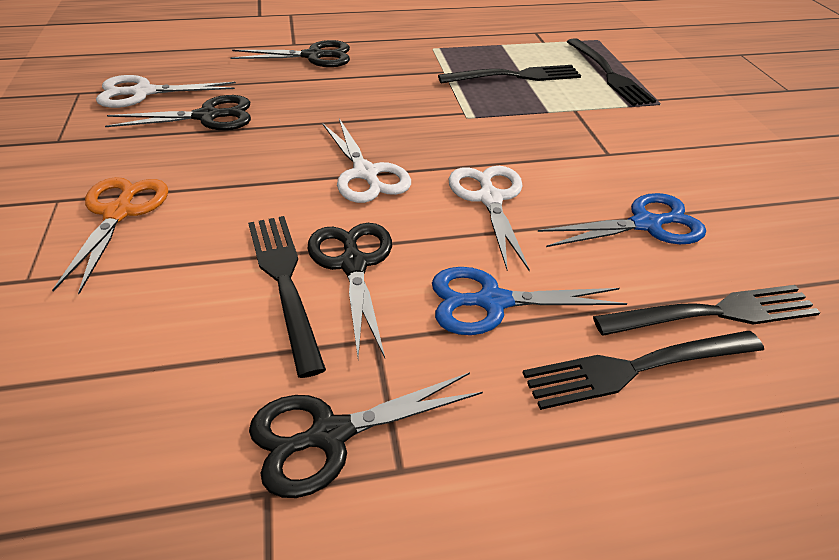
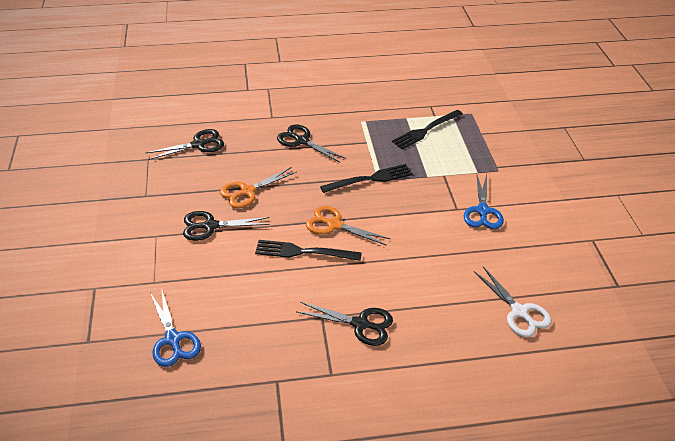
black fork: [248,216,326,378] [438,65,581,83] [522,331,764,410] [567,38,656,106] [593,285,820,336] = 5 -> [255,240,362,261] [320,164,413,193] [392,110,463,149] = 3
orange scissors: [52,177,168,294] = 1 -> [220,167,296,208] [306,206,391,246] = 2
white scissors: [96,75,236,108] [323,119,411,203] [449,166,530,271] = 3 -> [474,266,552,337] = 1

